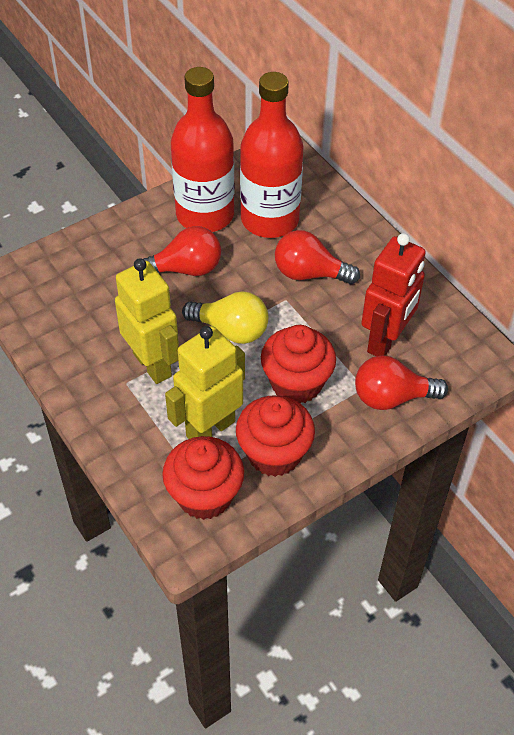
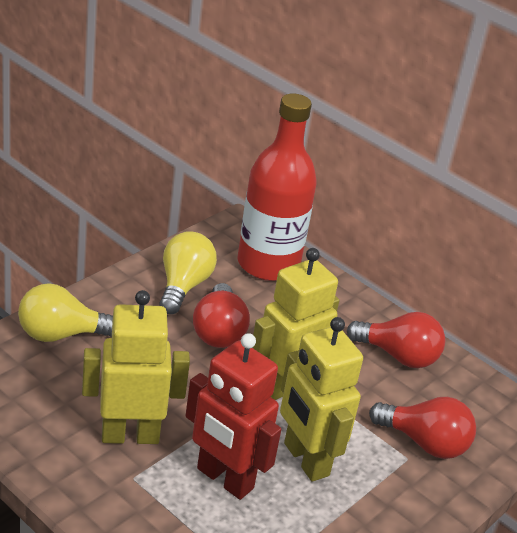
red bottle: [171,67,234,232] [240,72,304,238] = 2 -> [238,93,317,281] = 1
red cupcake: [162,436,244,520] [236,395,315,477] [261,325,336,403] = 3 -> none = 0
yellow light bulb: [182,291,268,344] = 1 -> [18,283,113,342] [159,231,217,314] = 2
yellow robot: [115,258,179,384] [165,326,245,439] = 2 -> [82,290,190,444] [253,248,339,400] [280,317,363,482] = 3

